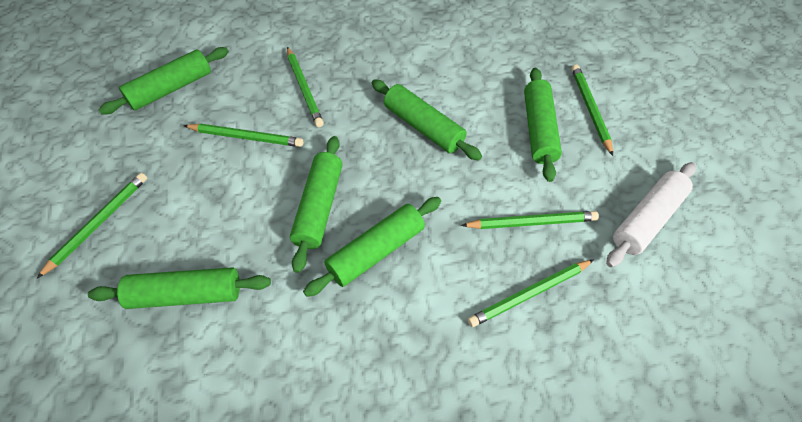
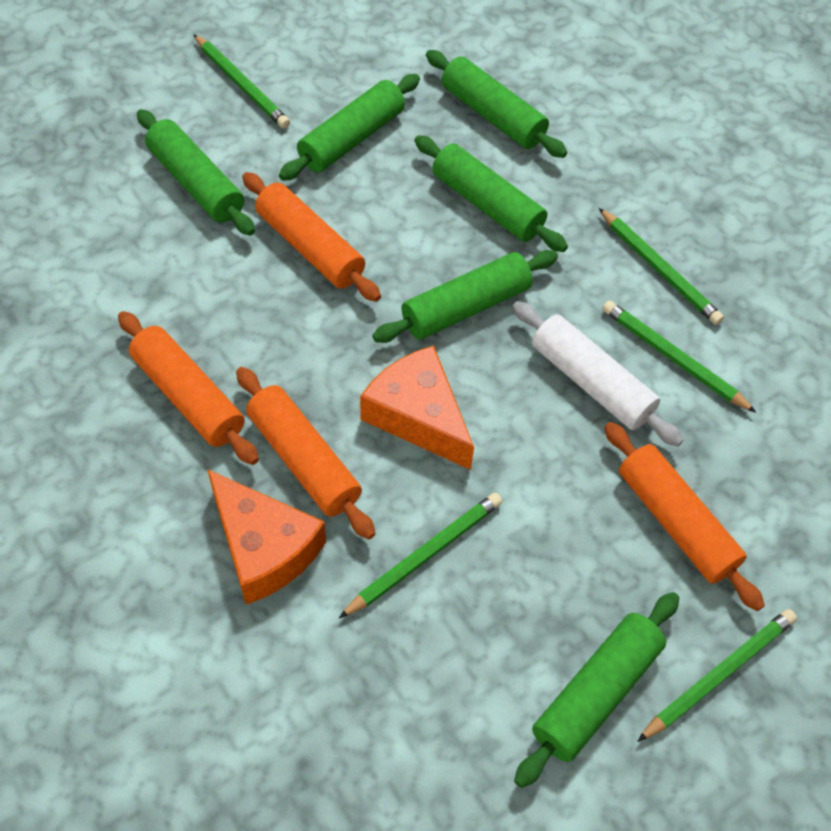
green pencil: [37,173,147,278] [183,123,303,147] [287,47,324,127] [461,211,599,229] [468,260,594,327] [571,64,613,156] = 6 -> [193,34,290,128] [339,493,502,618] [599,208,724,325] [602,300,757,413] [637,609,797,742] = 5
orange cheese: none = 0 -> [207,469,326,605] [360,346,474,470] = 2
orange rolling pin: none = 0 -> [118,311,259,465] [236,367,375,540] [242,172,381,302] [604,422,765,611] = 4

